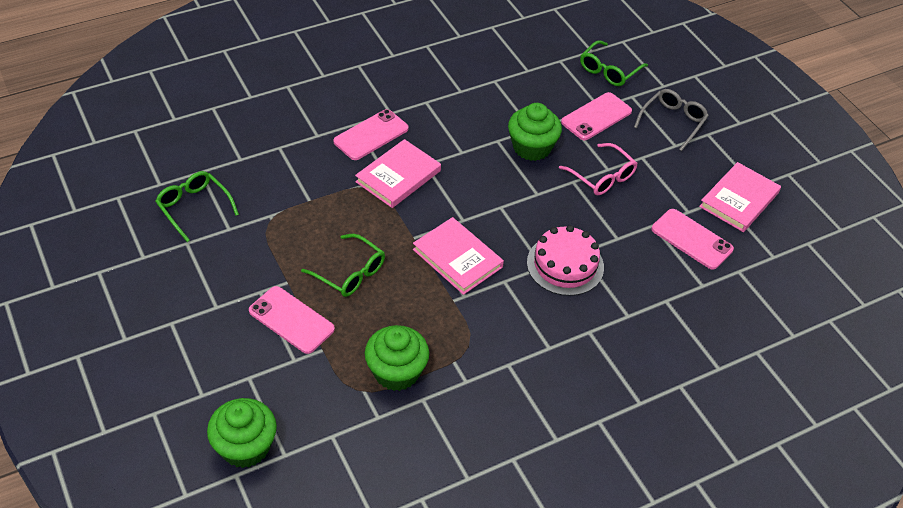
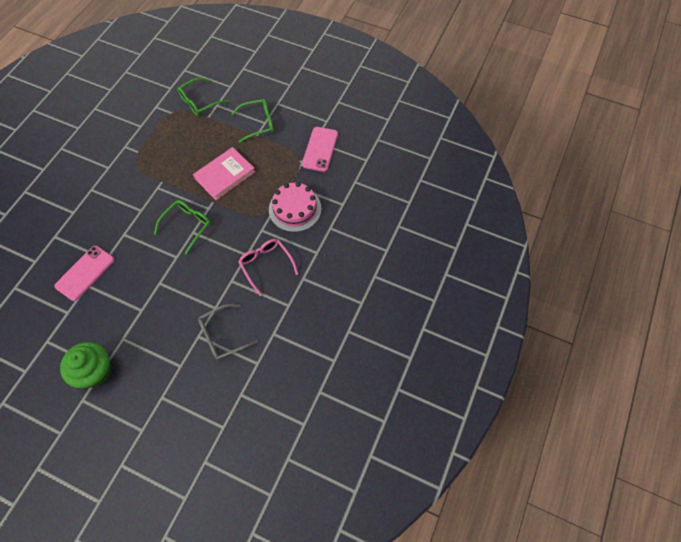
green cupcake: [207,398,277,468] [365,325,429,391] [508,103,562,161] = 3 -> [60,342,111,388] = 1
pink book: [355,139,441,208] [413,217,504,295] [699,162,781,232] = 3 -> [193,147,255,200] = 1
pink phone: [249,286,335,354] [333,109,409,160] [561,92,632,140] [651,209,734,269] = 4 -> [55,246,114,301] [302,127,338,172] = 2

